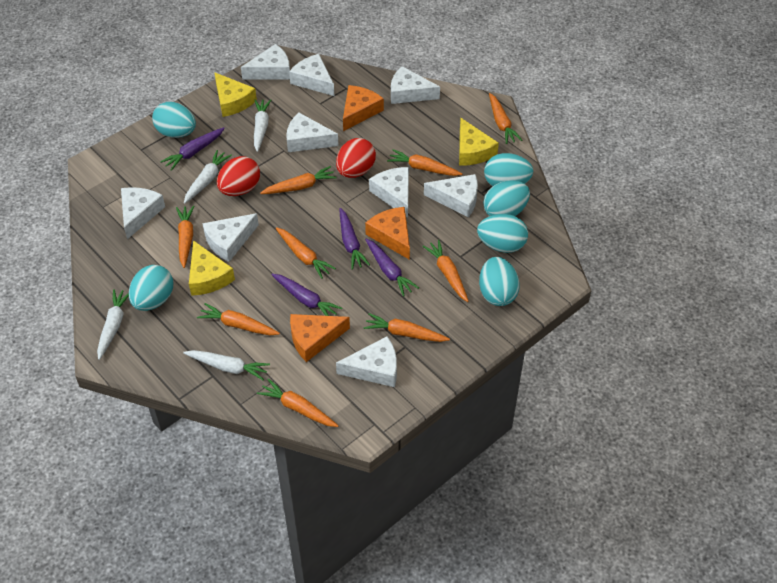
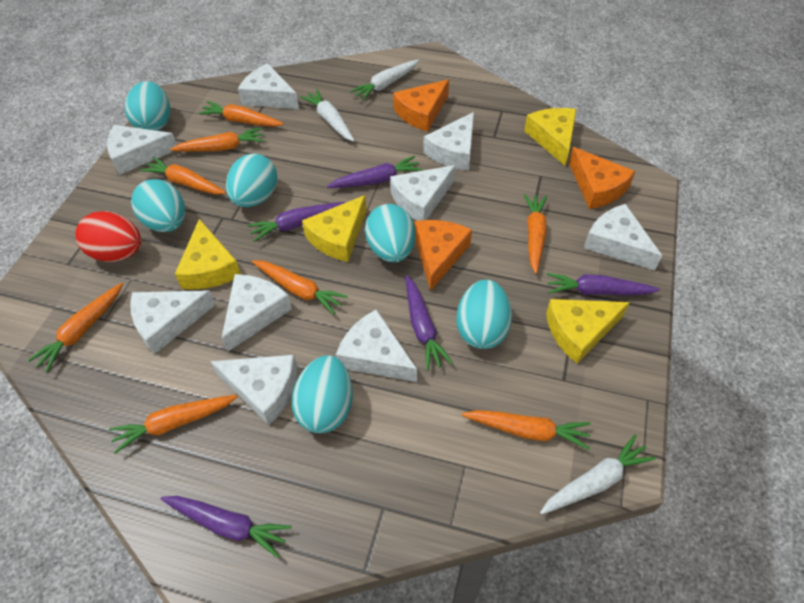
orange carrot: [176,206,194,268] [197,303,280,335] [257,379,339,427] [260,166,337,194] [276,227,336,279] [364,313,450,342] [387,149,463,176] [423,240,469,302] [489,93,522,144] = 9 -> [28,283,123,373] [109,395,238,454] [140,157,226,194] [170,127,264,152] [198,101,284,127] [252,260,348,315] [462,410,591,450] [524,194,547,274] = 8
purple carrot: [160,127,225,171] [271,274,342,316] [339,208,370,270] [365,238,419,297] = 4 -> [161,496,291,558] [247,202,346,242] [327,156,423,188] [405,275,453,371] [546,273,660,295] = 5
red egg: [217,156,260,196] [336,138,376,178] = 2 -> [75,211,141,262] = 1
white carrot: [97,289,129,360] [183,350,270,380] [184,150,232,204] [254,99,271,152] = 4 -> [300,89,355,142] [350,59,419,101] [540,434,656,515] = 3
yellow cheese: [189,240,235,296] [214,72,257,117] [459,118,499,166] = 3 -> [175,219,241,290] [302,195,367,262] [524,108,576,166] [546,299,630,363] = 4

